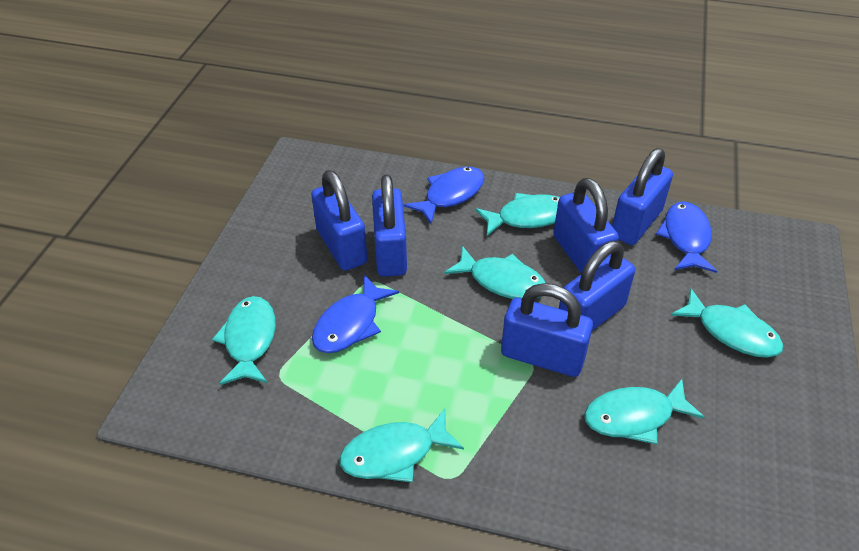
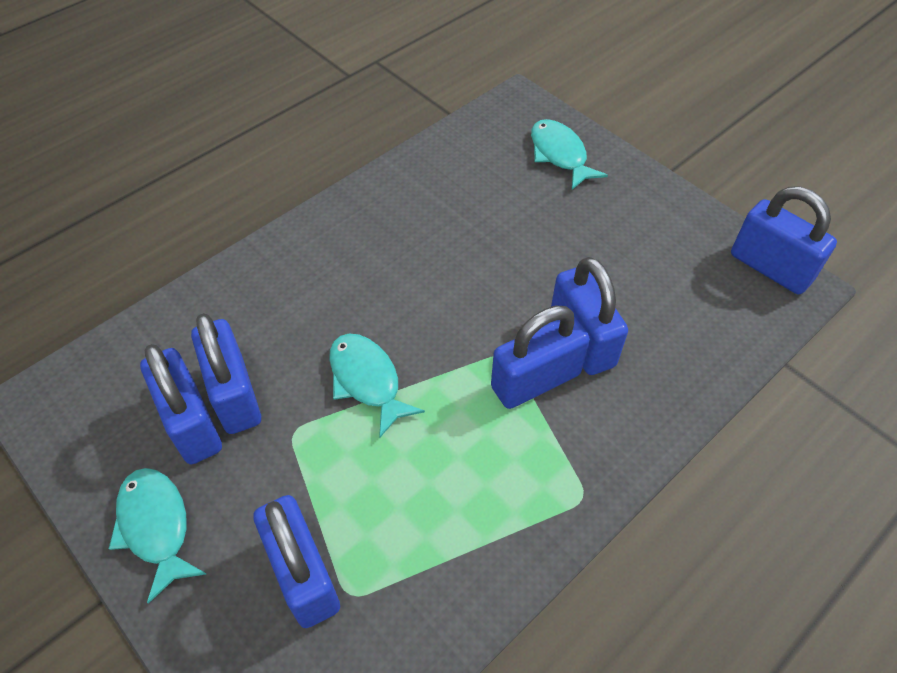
blue fish: [312,275,399,353] [404,167,484,224] [656,202,717,273] = 3 -> none = 0
turquoise fish: [212,296,276,385] [340,409,464,483] [444,246,545,299] [475,193,560,236] [584,379,705,444] [670,288,783,358] = 6 -> [109,468,206,604] [329,333,425,437] [531,119,608,190] = 3

